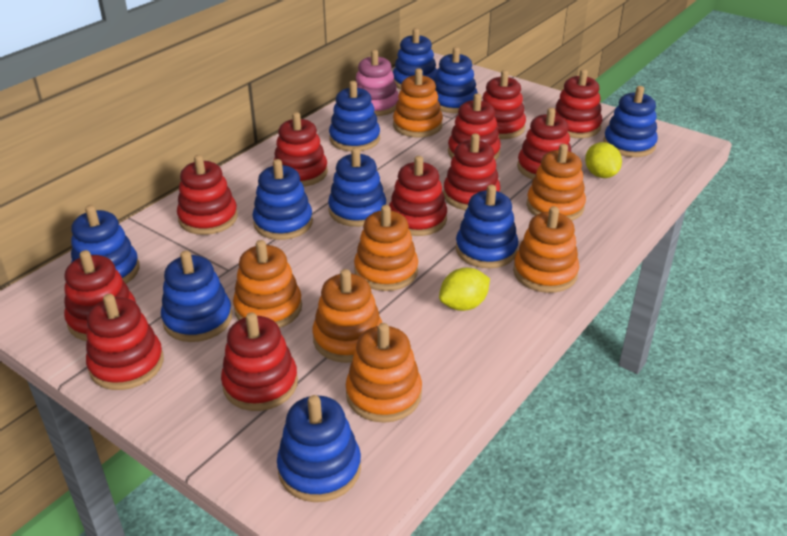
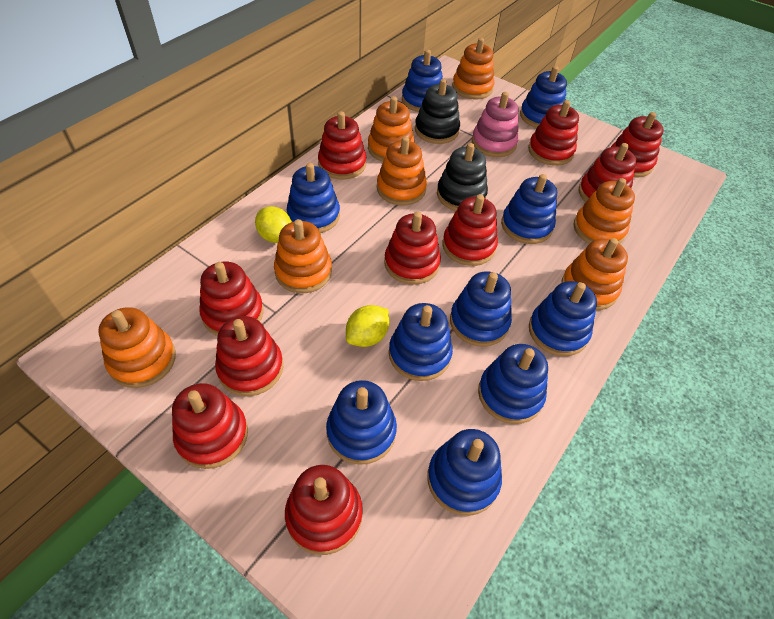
black stacking toy: none = 0 -> [415,79,460,144] [437,143,488,211] = 2
red stacking toy: [64,250,136,341] [86,294,164,390] [177,155,238,235] [221,313,298,411] [273,112,328,187] [389,156,447,236] [443,133,500,210] [448,93,501,161] [482,70,526,139] [517,108,571,179] [555,69,602,138] = 11 -> [172,383,248,469] [199,262,264,336] [215,316,283,396] [285,465,363,555] [318,111,366,180] [384,212,441,285] [443,194,498,266] [528,100,579,166] [579,143,637,202] [611,112,664,178] = 10

